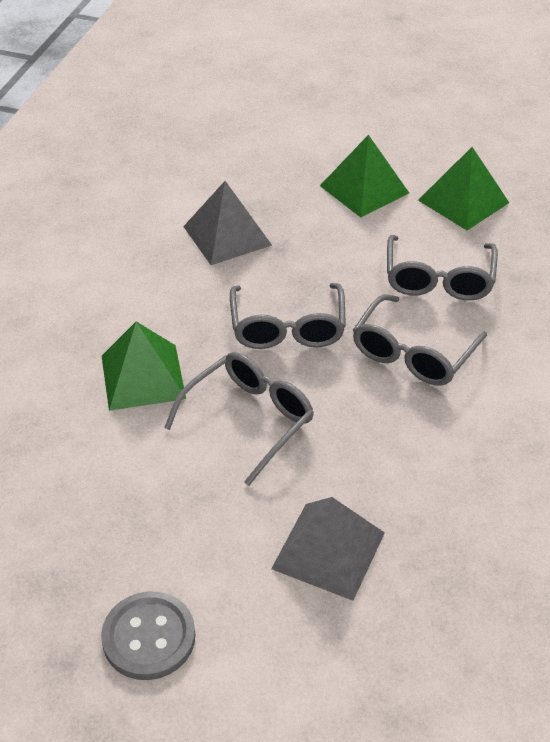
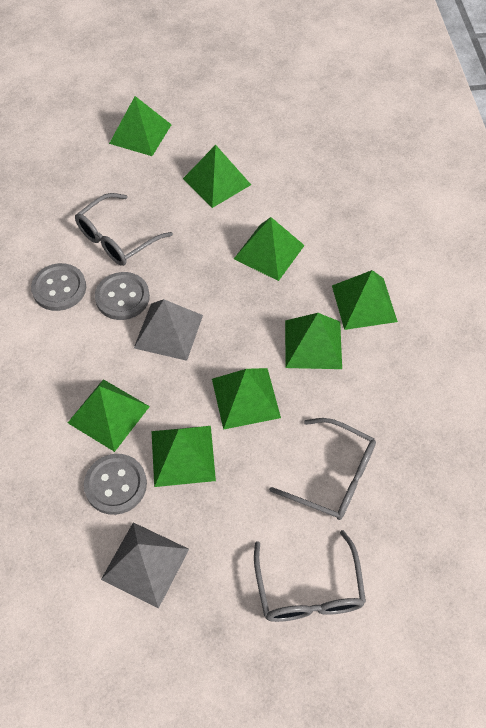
green pyramid: [102,322,186,411] [320,135,409,218] [418,147,509,230] = 3 -> [68,379,150,452] [109,96,172,156] [151,426,216,487] [183,145,251,208] [212,368,281,430] [234,217,305,281] [285,313,342,369] [332,270,398,330] = 8
grey button: [101,591,195,680] = 1 -> [31,263,86,311] [84,454,147,515] [95,272,150,320] = 3
grey glasses: [164,352,314,486] [230,283,346,349] [353,294,487,386] [387,235,498,300] = 4 -> [75,193,173,266] [254,530,366,622] [269,418,376,520] = 3

